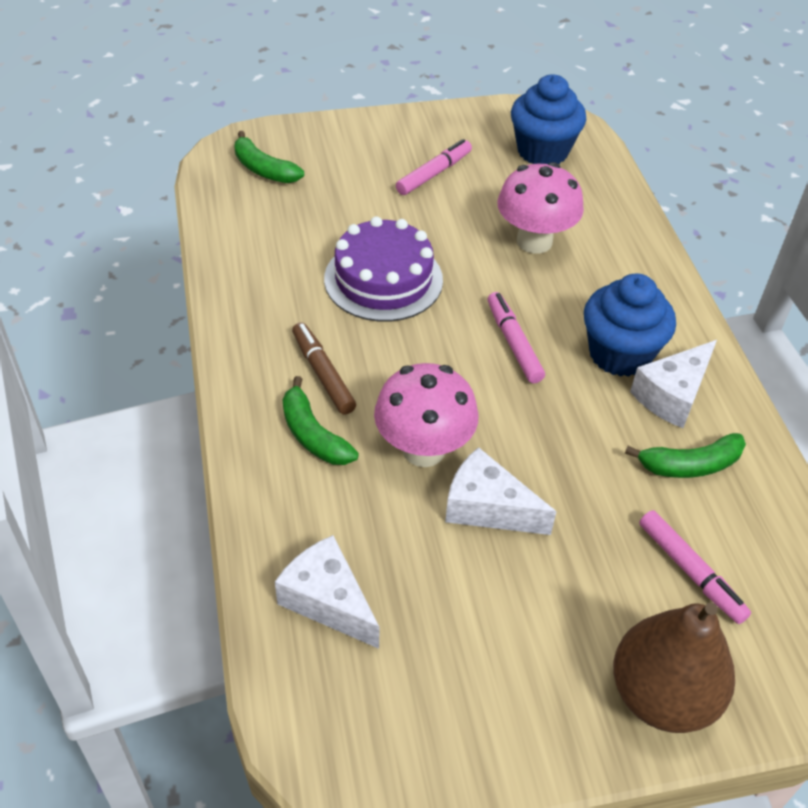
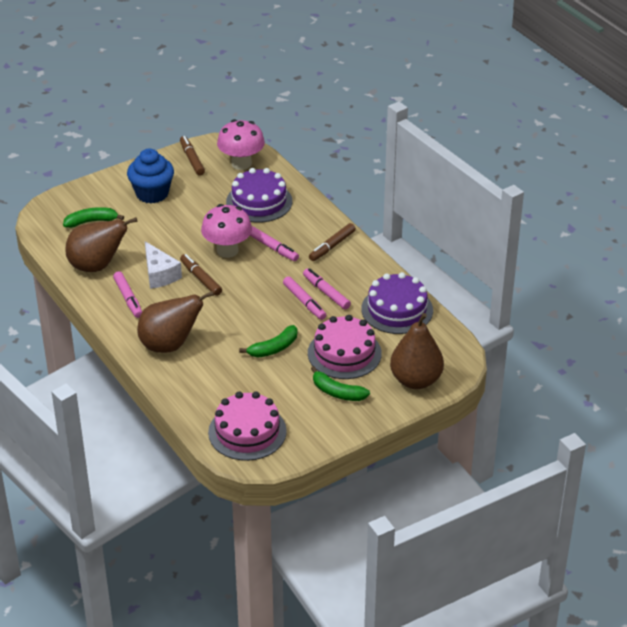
blue cupcake: [511,74,586,164] [584,273,676,377] = 2 -> [127,149,174,204] = 1
brown marker: [292,322,356,415] = 1 -> [180,136,205,175] [180,254,222,296] [309,223,356,261] = 3
brown pear: [613,602,735,733] = 1 -> [65,217,137,272] [137,291,214,353] [390,313,444,389] = 3
pink cake: none = 0 -> [208,392,287,461] [308,315,382,379] = 2
pink marker: [396,139,472,195] [487,292,545,383] [639,510,751,624] = 3 -> [113,271,142,318] [250,226,299,261] [283,276,326,320] [303,268,351,310] = 4
purple cake: [324,216,443,322] = 1 -> [226,168,292,223] [361,272,433,334] = 2
white cheese: [275,535,380,649] [445,447,556,535] [630,340,717,428] = 3 -> [145,241,182,289] = 1

